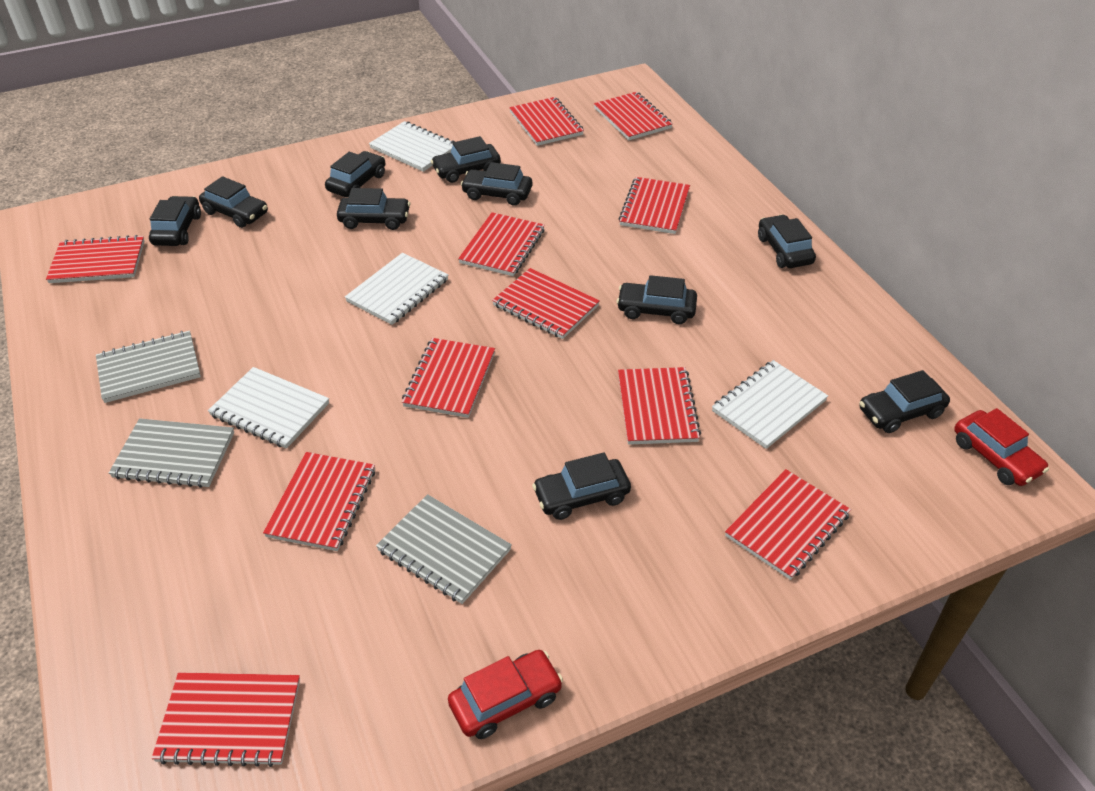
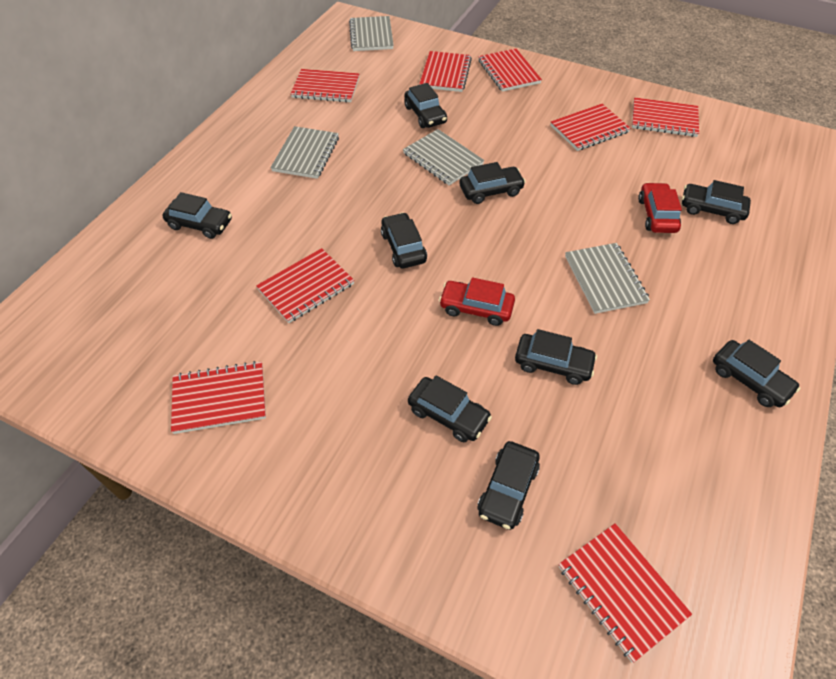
black car: [149,196,201,246] [199,176,268,228] [325,151,385,197] [337,188,410,230] [431,136,501,183] [461,162,532,206] [532,452,631,520] [617,275,697,324] [758,215,816,268] [859,370,950,433] = 10 -> [162,192,232,239] [381,212,427,268] [404,83,447,128] [408,376,492,442] [459,162,526,204] [477,441,540,530] [515,329,597,385] [682,180,751,224] [713,339,800,407] = 9
grey notebook: [96,331,201,403] [109,418,234,488] [376,494,512,604] = 3 -> [270,126,339,179] [349,16,394,51] [403,129,484,185] [565,243,650,314] = 4
red notebook: [46,235,144,283] [152,672,300,767] [263,452,375,551] [402,338,495,418] [458,212,545,276] [492,268,600,339] [509,97,584,146] [594,92,673,140] [618,177,690,234] [618,367,701,445] [725,469,851,580] = 11 -> [171,361,266,434] [256,248,354,323] [291,69,359,103] [419,51,472,92] [478,48,542,92] [550,104,631,151] [558,523,692,662] [632,97,699,137] = 8
white notebook: [208,367,329,449] [345,253,448,325] [369,121,455,172] [712,360,828,449] = 4 -> none = 0

